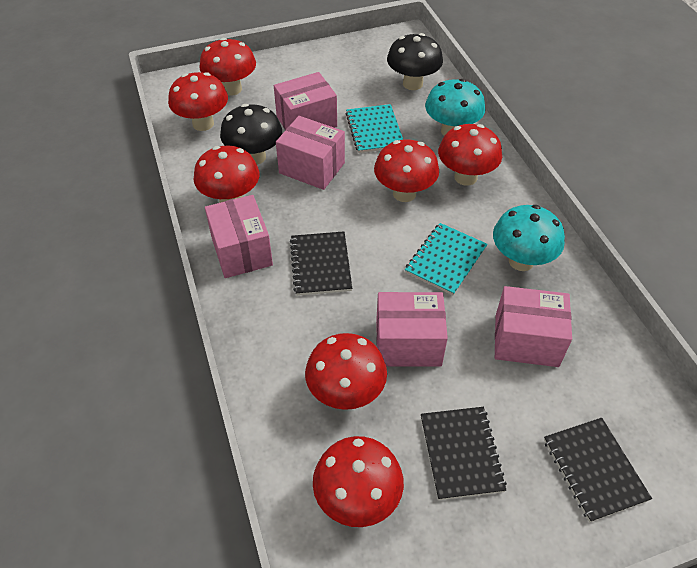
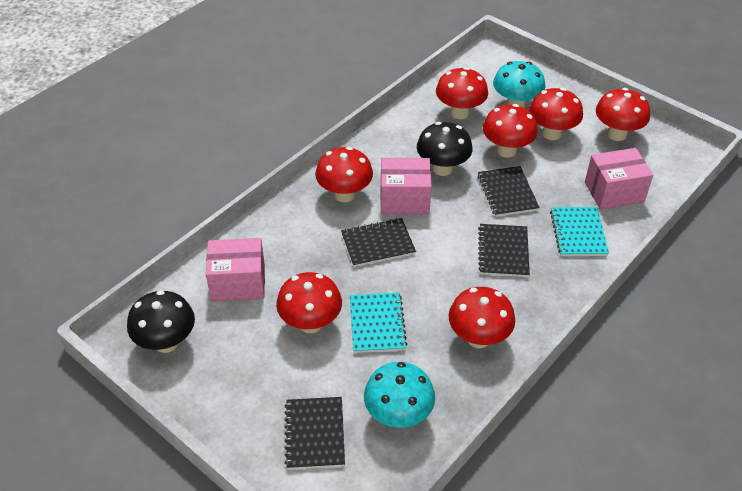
black notebook: [290,231,352,296] [421,407,507,500] [544,418,652,522] = 3 -> [284,397,345,469] [341,218,416,267] [478,166,540,217] [478,224,530,277] = 4
pink box: [205,195,273,278] [274,72,337,130] [276,116,345,190] [376,292,448,367] [495,286,572,367] = 5 -> [206,238,265,302] [380,158,432,214] [585,148,653,210] = 3

